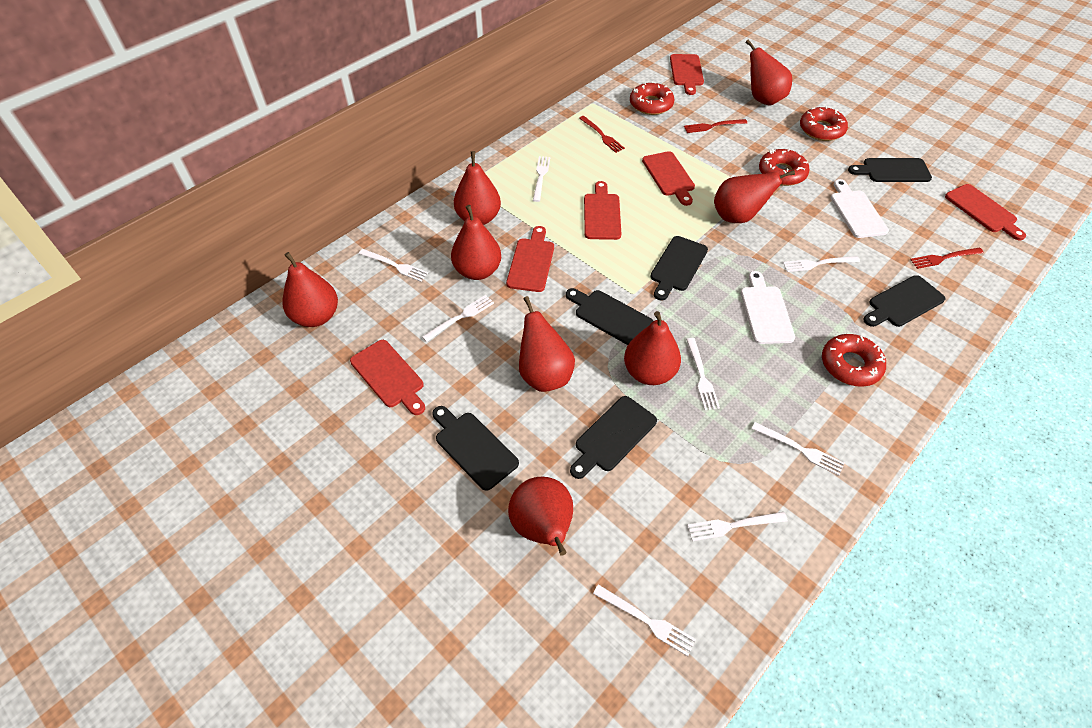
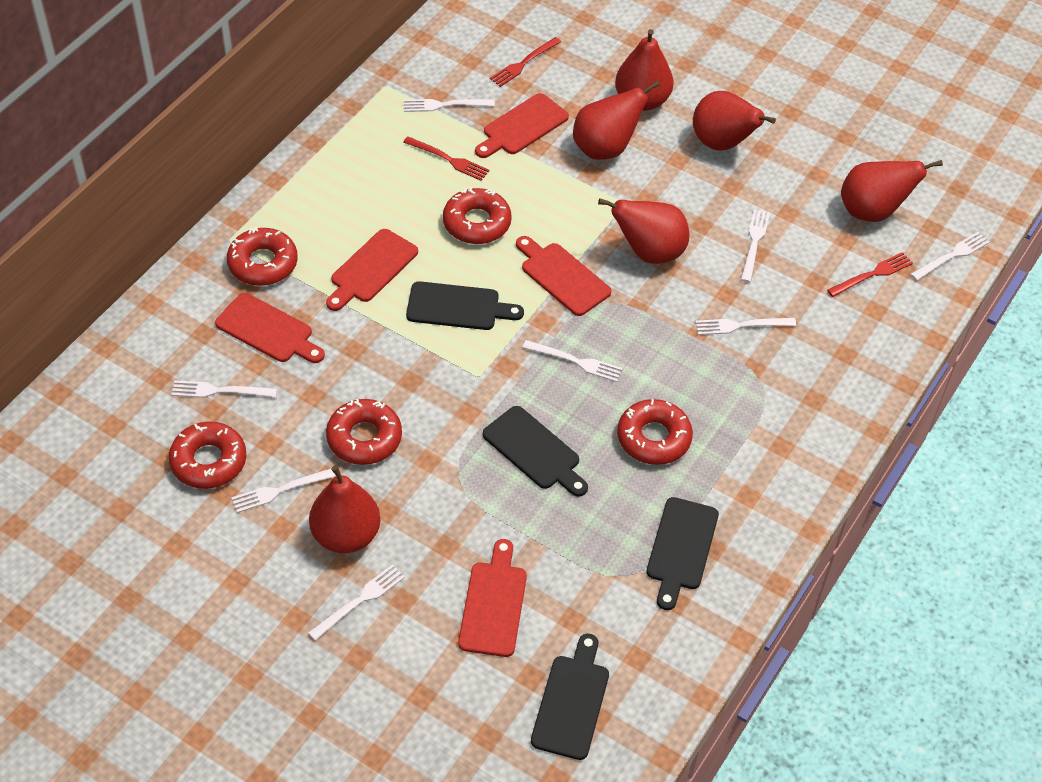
black cutting board: [432,406,519,491] [566,288,653,345] [570,396,657,479] [650,236,708,301] [848,158,932,182] [863,275,946,327] = 6 -> [406,281,524,330] [483,406,588,497] [531,634,609,760] [646,497,719,610] = 4
red cutting board: [350,340,425,415] [506,226,554,292] [584,181,621,240] [642,151,695,206] [670,54,704,95] [945,184,1026,241] = 6 -> [215,293,325,363] [326,229,418,311] [458,539,527,657] [475,93,569,158] [516,236,611,316] = 5
red donut: [630,82,675,115] [759,149,810,186] [800,106,848,141] [822,334,886,387] = 4 -> [169,421,247,489] [227,227,298,286] [326,399,402,465] [443,187,512,244] [617,399,693,465] = 5
red pear: [282,252,338,327] [451,205,501,280] [454,151,501,225] [508,476,573,556] [519,296,575,392] [624,311,681,385] [714,170,795,223] [745,40,792,106] = 8 -> [309,466,380,553] [573,80,660,160] [598,198,689,264] [615,29,673,111] [693,91,776,151] [841,160,943,222] = 6
white cutting board: [741,271,795,344] [831,179,889,238] = 2 -> none = 0

